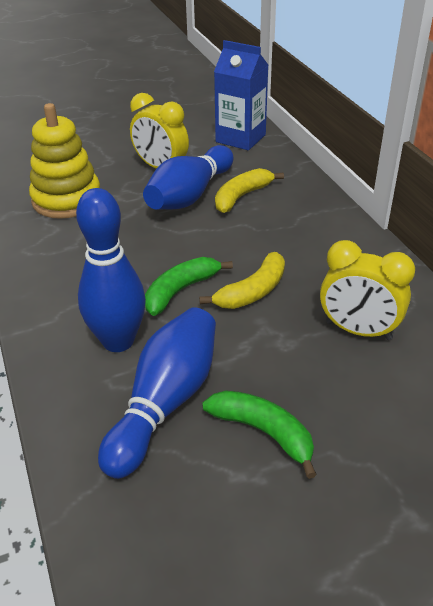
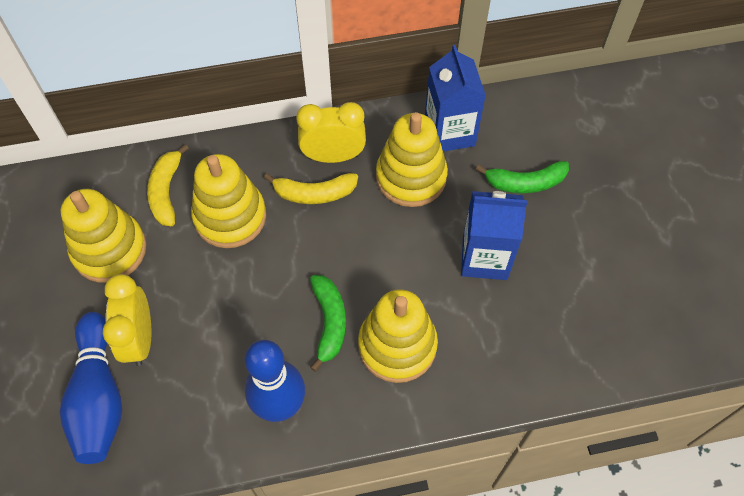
blue bowling pin: [76,188,146,352] [98,307,216,479] [143,145,234,210] = 3 -> [60,312,122,464] [245,340,305,422] = 2
blue carton: [214,40,268,150] = 1 -> [425,45,486,152] [461,191,528,280] = 2
yellow stacking toy: [29,103,100,219] = 1 -> [61,189,147,283] [191,154,266,248] [358,289,438,383] [376,112,448,207] = 4

